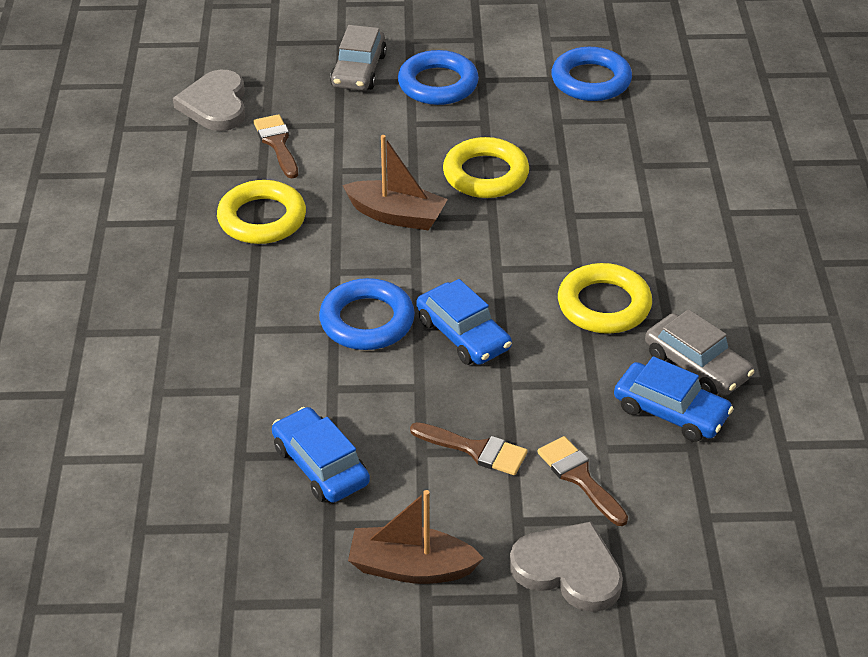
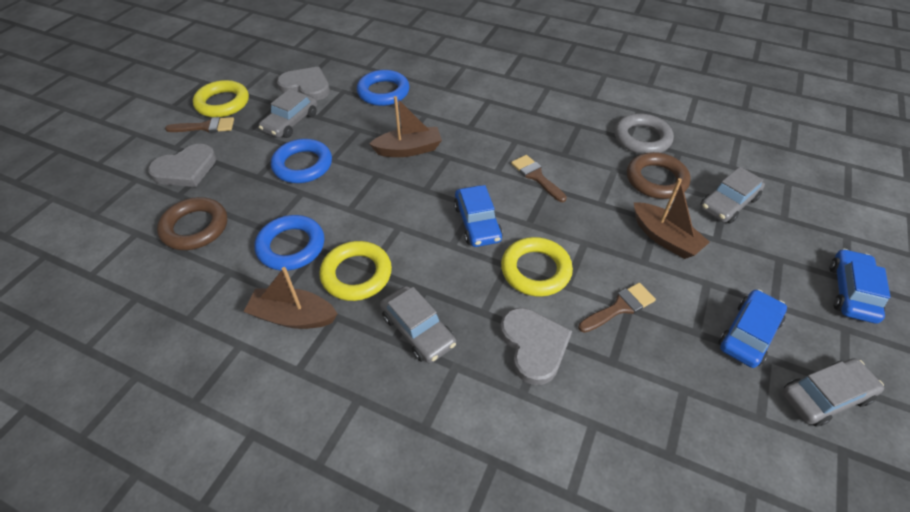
brown boat: [342,135,448,230] [348,490,484,584] = 2 -> [244,267,337,329] [370,96,442,157] [634,178,710,259] = 3
brown ring: none = 0 -> [157,197,227,250] [627,152,691,199] = 2
grey car: [330,25,387,91] [645,309,754,396] = 2 -> [259,89,318,138] [380,286,456,363] [700,167,765,224] [782,358,884,427] = 4
grey heart: [173,70,245,131] [509,521,623,612] = 2 -> [148,144,216,187] [277,67,330,100] [500,308,572,385] = 3
grey ring: none = 0 -> [615,113,674,154] = 1

